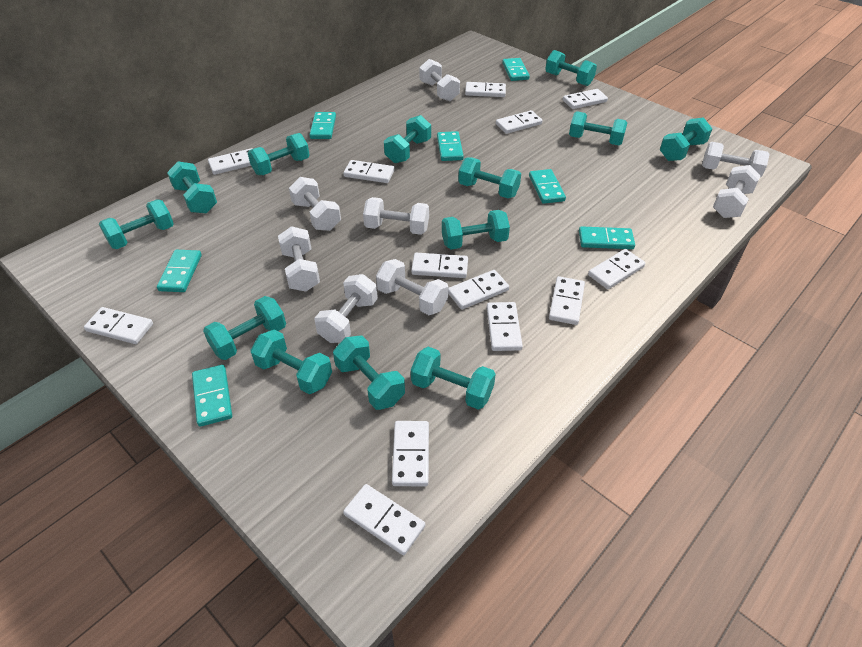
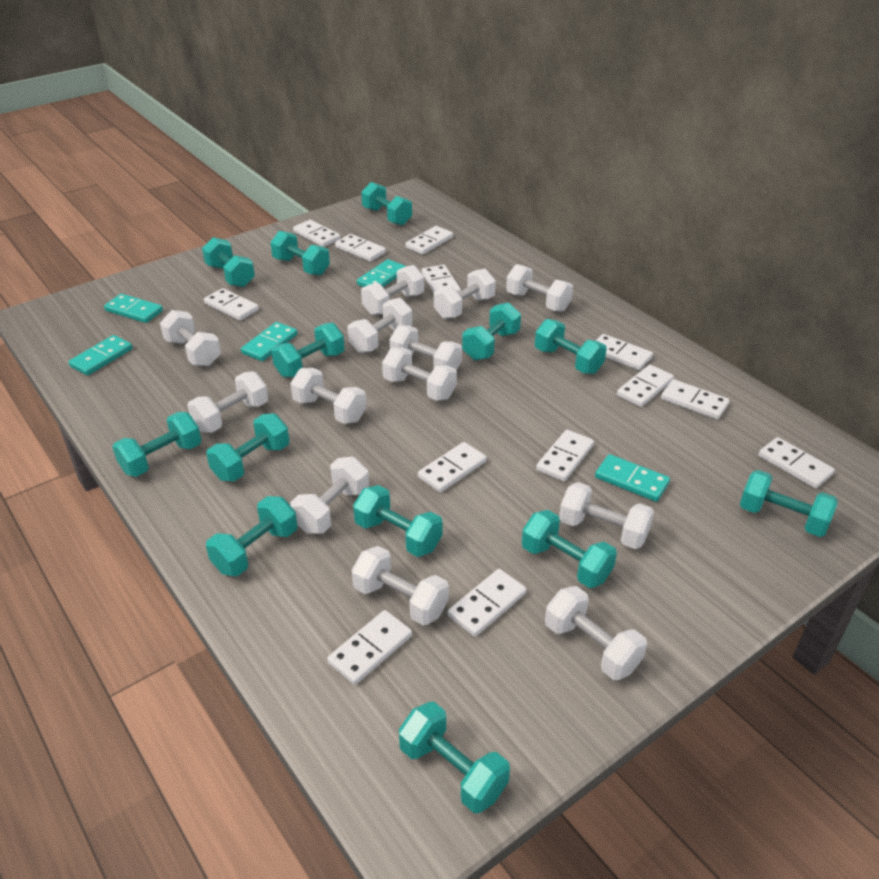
turquoise domino: [157,250,202,292] [192,365,232,427] [309,112,336,139] [437,131,464,161] [502,58,530,81] [529,169,566,204] [579,226,635,249] = 7 -> [68,335,133,375] [104,294,163,323] [241,322,298,361] [357,259,406,287] [595,454,670,502] = 5
white dumbbell: [278,226,320,291] [289,177,341,231] [314,274,378,343] [363,197,429,235] [376,259,448,315] [419,59,460,101] [702,142,770,177] [713,165,761,218] = 8 -> [160,310,221,366] [187,372,268,433] [290,368,367,424] [290,457,369,533] [347,298,412,353] [352,546,449,626] [361,265,424,315] [382,348,457,401] [390,325,462,371] [434,269,496,319] [506,264,573,312] [545,586,647,680] [559,482,654,549] = 13

